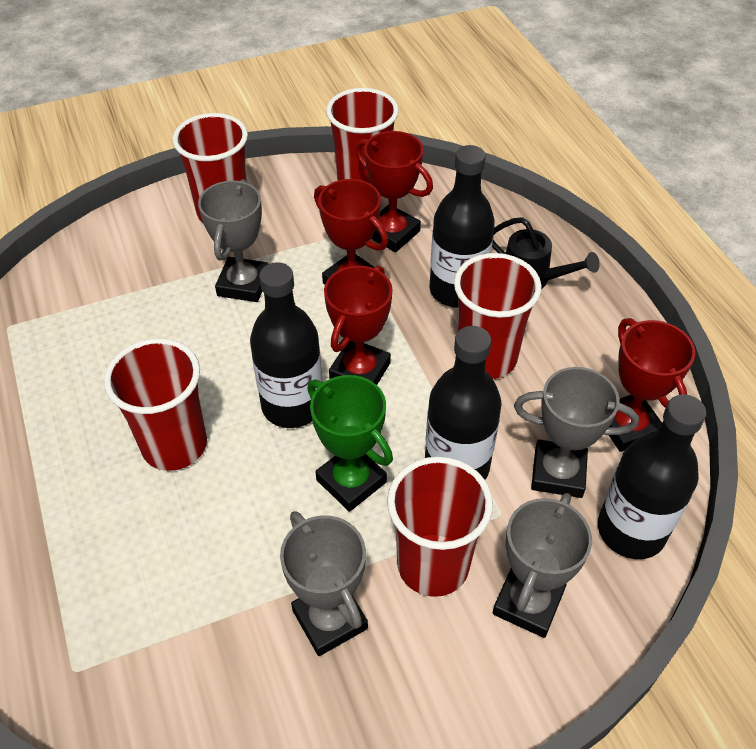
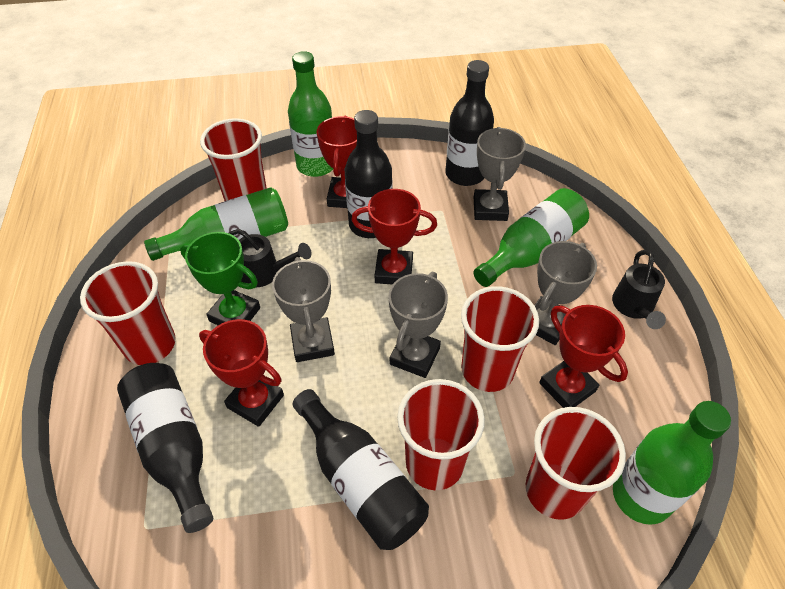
black watering can: [492,217,600,289] = 1 -> [229,229,311,287] [612,250,666,329] = 2
green bottle: none = 0 -> [144,187,288,261] [288,51,333,177] [473,188,589,287] [613,401,731,525] = 4

